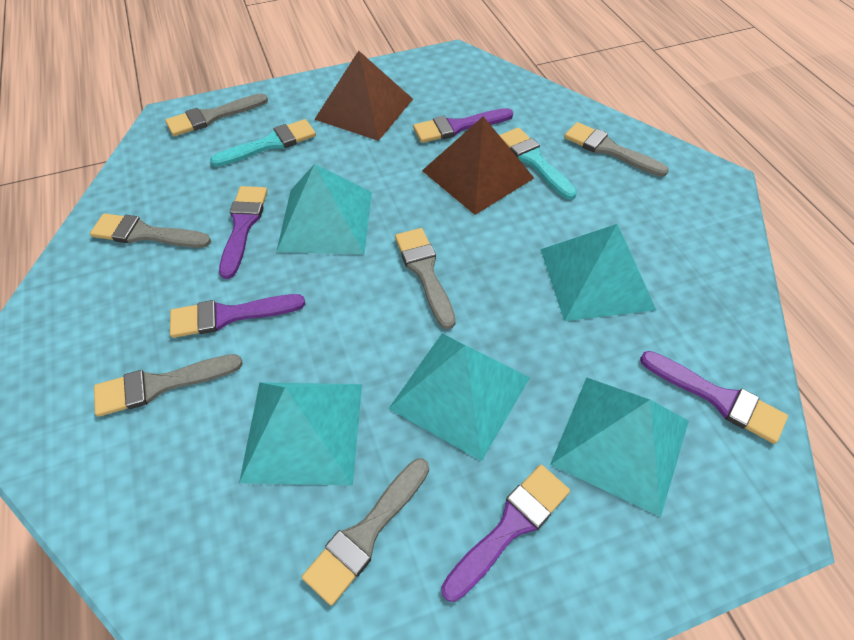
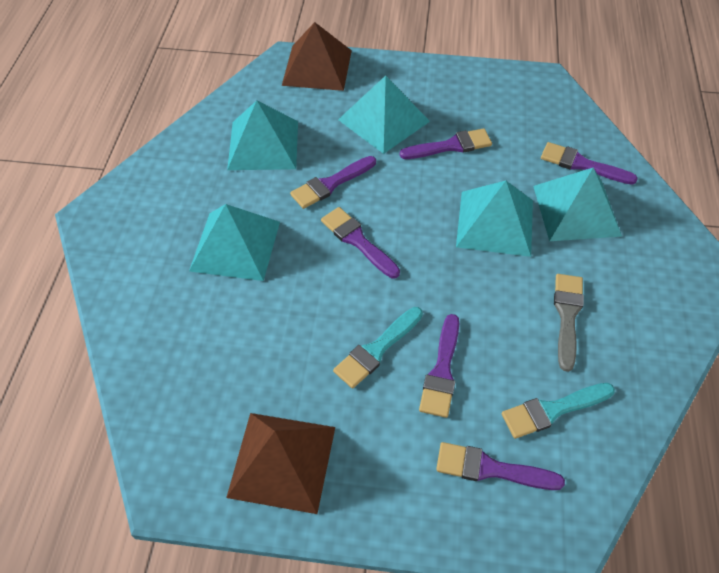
grey brush: [90,213,211,248] [94,354,243,417] [165,93,268,136] [302,458,429,606] [395,228,456,329] [564,122,669,177] = 6 -> [554,274,584,372] = 1
purple brush: [170,294,305,338] [219,186,268,279] [413,108,513,143] [441,464,570,602] [640,351,788,444] = 5 -> [290,156,376,209] [321,207,400,278] [400,128,492,159] [419,314,459,418] [436,442,565,490] [541,142,638,185] = 6

